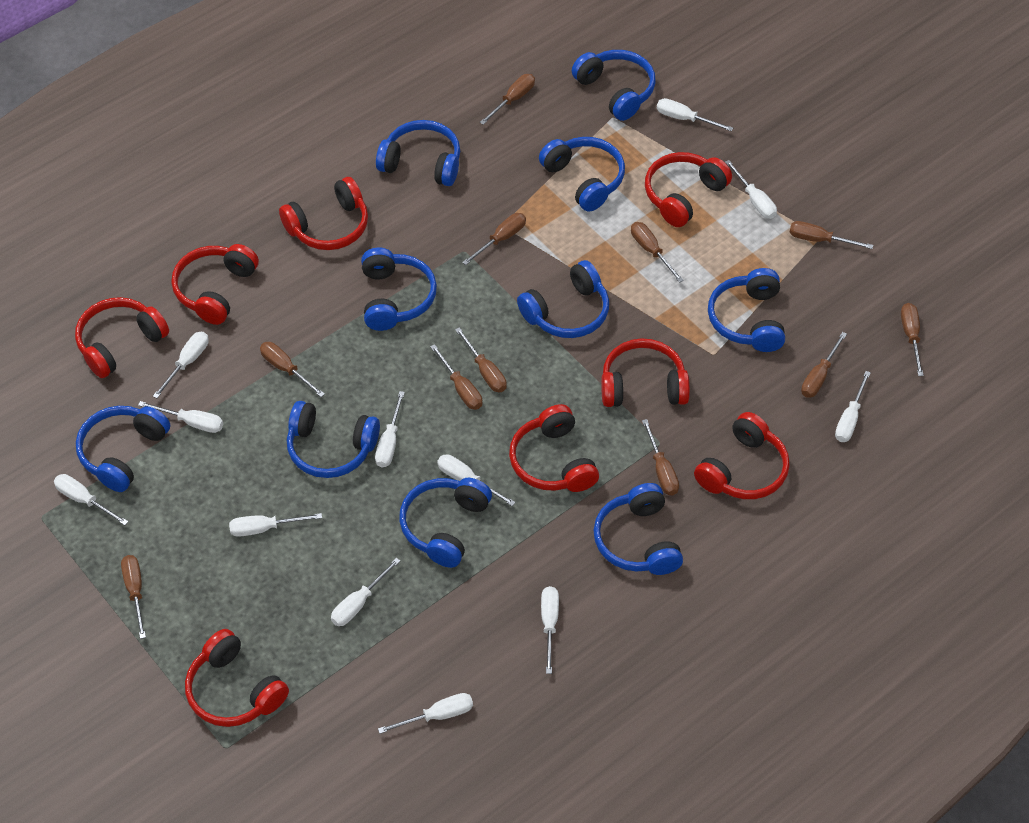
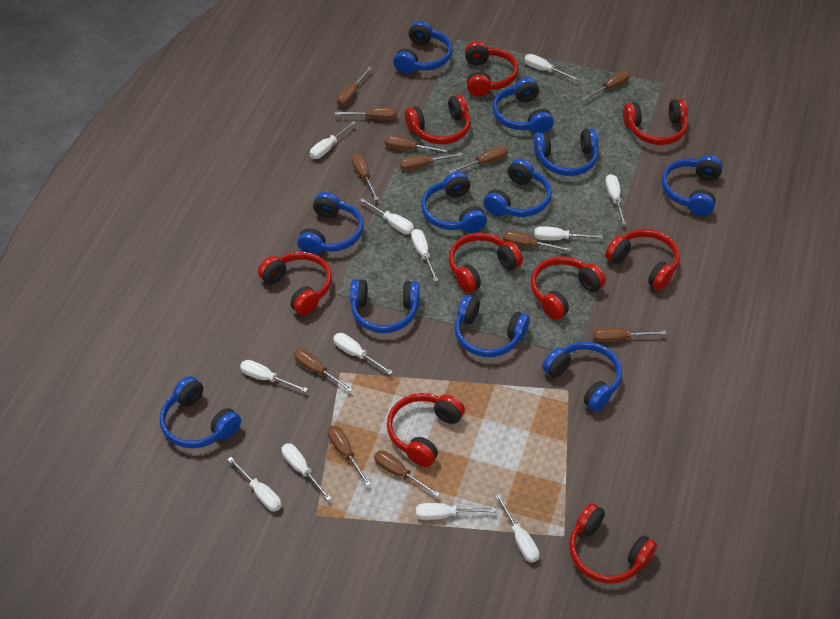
blue headphones: [76,406,170,492] [287,401,380,478] [361,248,437,331] [376,120,460,186] [399,478,492,568] [517,260,609,338] [539,137,625,212] [572,50,656,121] [593,483,683,575] [708,268,785,352] = 10 -> [160,376,241,448] [297,192,364,255] [350,279,420,333] [393,21,452,73] [421,172,487,233] [455,295,530,357] [483,159,552,217] [492,78,554,133] [533,128,599,176] [542,342,622,411] [662,155,723,216] = 11
brown screwdriver: [121,555,146,639] [260,342,325,397] [430,344,482,410] [455,327,507,392] [462,213,526,265] [480,74,535,125] [631,222,684,283] [642,419,679,495] [790,221,873,249] [801,332,847,398] [901,303,924,376] = 11 -> [294,349,353,392] [328,426,371,486] [335,107,397,120] [337,67,372,106] [352,153,379,201] [374,450,440,497] [385,135,448,153] [400,152,463,171] [450,146,508,173] [503,231,571,251] [582,71,630,101] [593,328,666,343] = 12
red headphones: [75,297,169,378] [171,244,259,325] [185,629,289,727] [279,177,368,250] [509,404,599,492] [601,338,690,407] [645,152,732,227] [694,412,790,499] = 8 -> [258,251,332,315] [387,393,465,467] [405,94,471,144] [449,232,523,293] [465,41,518,96] [531,256,606,320] [569,503,657,583] [605,229,680,290] [623,99,688,145] = 9

